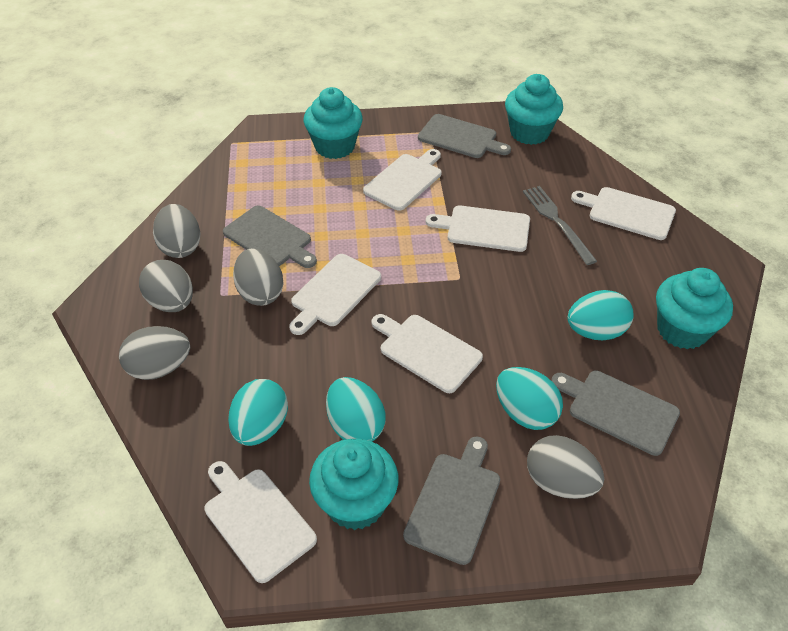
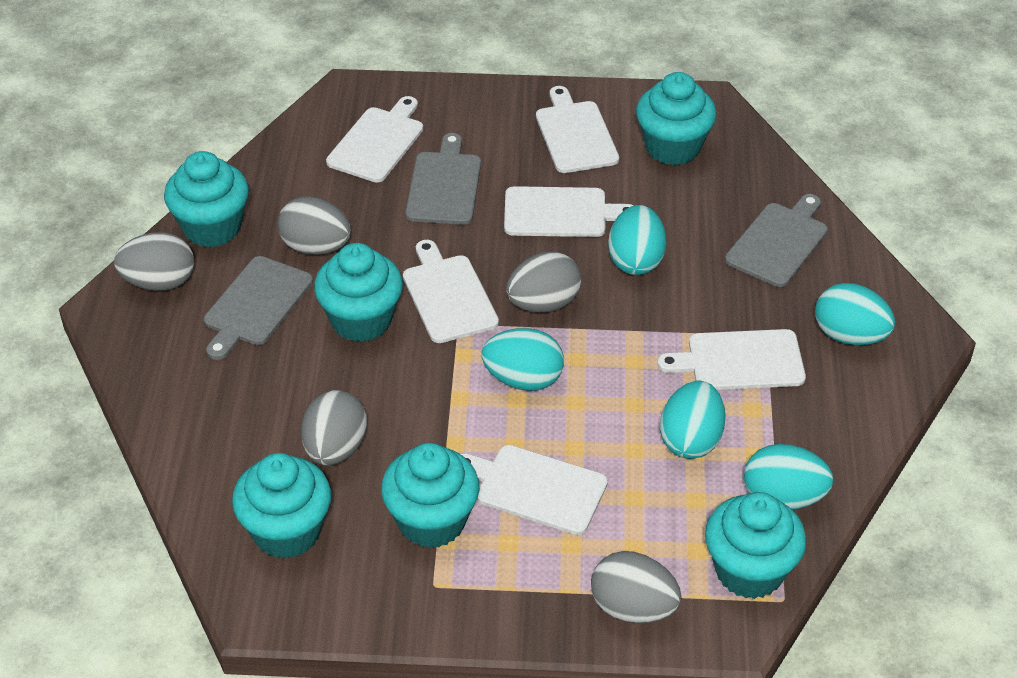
grey cutting board: [223,205,317,268] [403,436,500,565] [418,114,511,158] [551,371,680,456] = 4 -> [204,256,313,360] [406,133,481,225] [725,194,828,287] = 3
grey fork: [523,186,597,265] = 1 -> none = 0
turquoise cupcake: [304,87,363,159] [309,439,398,530] [505,74,563,145] [656,268,733,349] = 4 -> [164,151,249,247] [232,453,331,559] [314,243,403,342] [381,443,479,548] [636,72,716,165] [705,492,806,599] = 6
turquoise egg: [228,379,288,446] [326,377,385,442] [496,367,563,430] [568,290,634,340] = 4 -> [482,328,564,391] [608,205,667,275] [660,381,725,459] [744,444,833,510] [815,283,895,345] = 5

